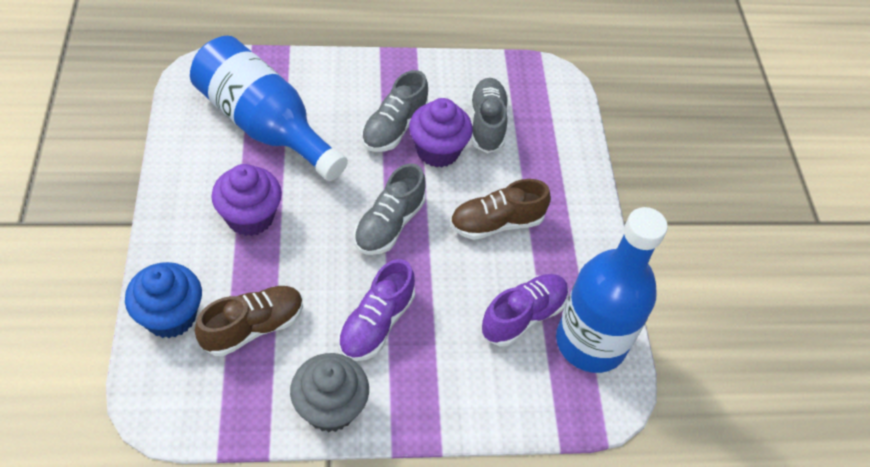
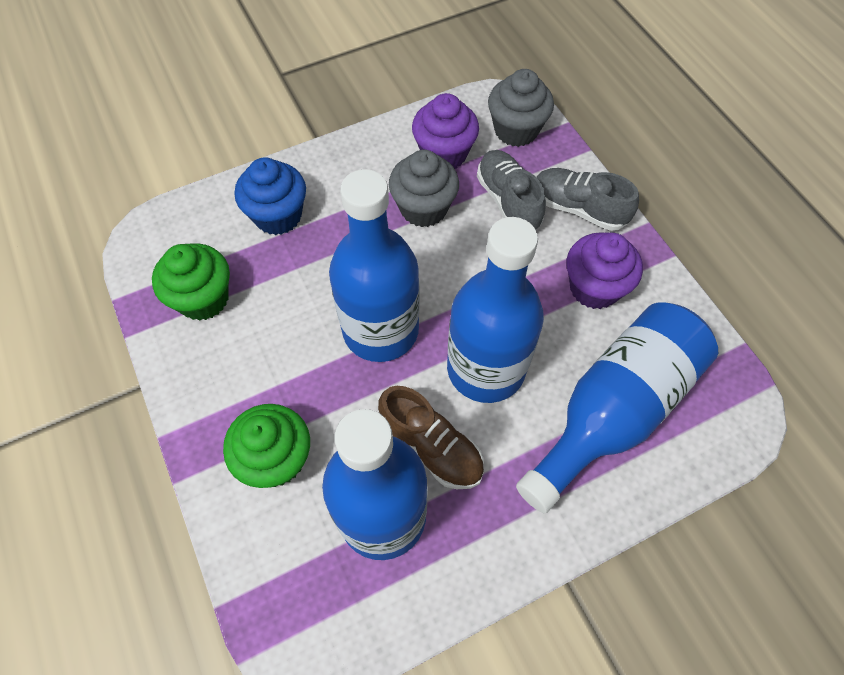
blue bottle: [190,36,348,181] [556,207,668,373] = 2 -> [322,409,428,560] [329,169,420,362] [447,217,544,403] [516,302,718,513] = 4
brown shoe: [195,286,303,356] [450,179,551,240] = 2 -> [378,386,484,489] = 1
green cupcake: none = 0 -> [152,243,230,321] [223,404,310,488] = 2
grey cupcake: [290,353,369,432] = 1 -> [389,150,459,227] [488,69,554,147] = 2
grey shoe: [354,163,426,255] [361,70,428,152] [470,78,508,153] = 3 -> [477,150,546,230] [536,168,639,231] = 2
purple shoe: [338,259,415,361] [481,274,569,346] = 2 -> none = 0

